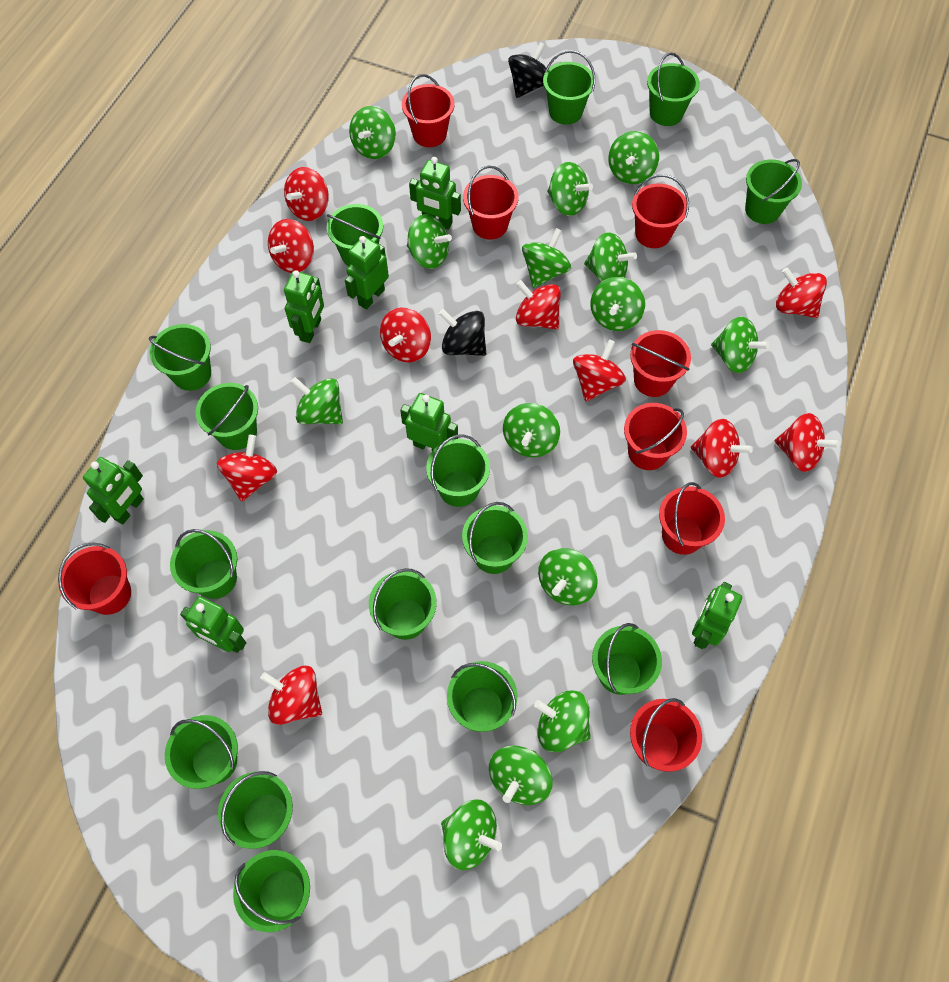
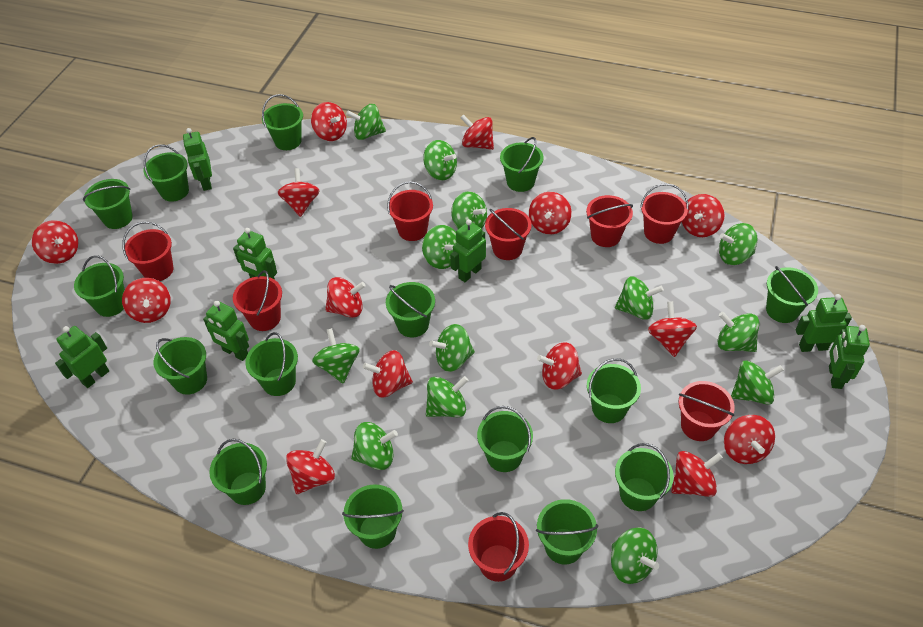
black spinning top: [439,309,486,356] [508,42,546,98] = 2 -> none = 0
green spinning top: [291,377,343,424] [349,106,396,159] [407,214,452,269] [441,799,502,870] [489,745,553,805] [503,403,560,457] [522,228,571,288] [534,690,591,752] [538,548,598,605] [547,162,593,216] [584,232,637,282] [590,277,645,331] [608,131,659,184] [711,317,770,373] = 14 -> [312,328,360,383] [346,104,386,140] [351,422,398,470] [422,225,457,269] [423,140,457,180] [426,376,469,417] [429,324,475,372] [451,192,487,229] [611,527,659,584] [615,276,664,320] [717,312,759,352] [719,223,757,265] [731,360,784,405] = 13
red spinning top: [217,435,277,502] [260,666,322,725] [268,219,314,273] [284,167,329,221] [380,308,431,362] [516,280,561,330] [573,339,626,401] [691,419,753,478] [775,413,840,472] [776,267,827,318] = 10 -> [32,220,79,264] [122,278,171,323] [277,168,320,217] [286,439,335,494] [311,102,347,141] [325,277,366,318] [363,350,413,398] [460,114,494,150] [529,192,572,235] [537,342,582,390] [648,301,697,357] [671,451,723,497] [682,194,724,237] [724,415,775,464] = 14

